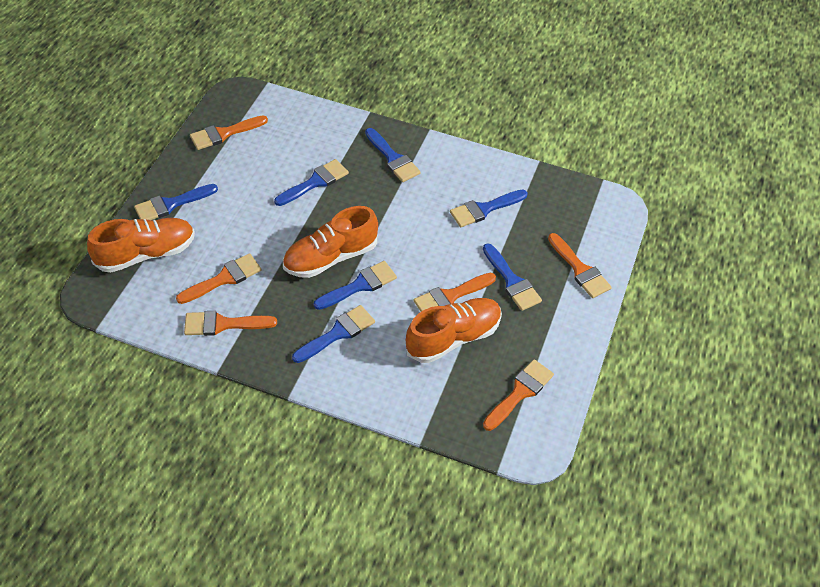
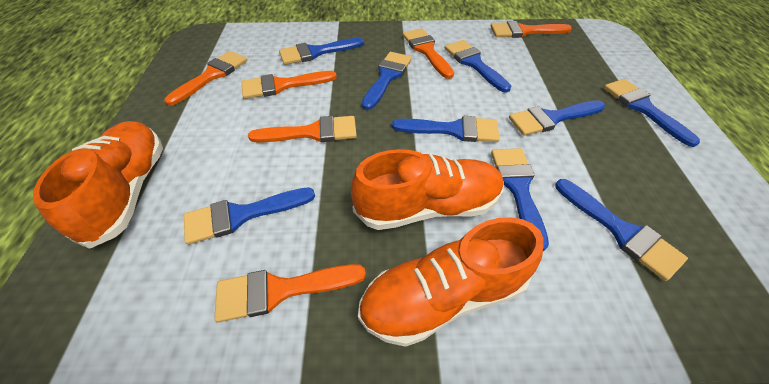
blue brush: [134,184,218,220] [274,159,349,206] [292,305,375,363] [314,261,397,310] [365,128,421,182] [450,190,528,227] [483,243,542,311] = 7 -> [184,188,315,245] [279,38,364,65] [362,52,412,110] [392,116,500,142] [445,40,511,93] [491,148,549,251] [509,100,605,136] [555,179,688,281] [604,79,700,147] = 9

